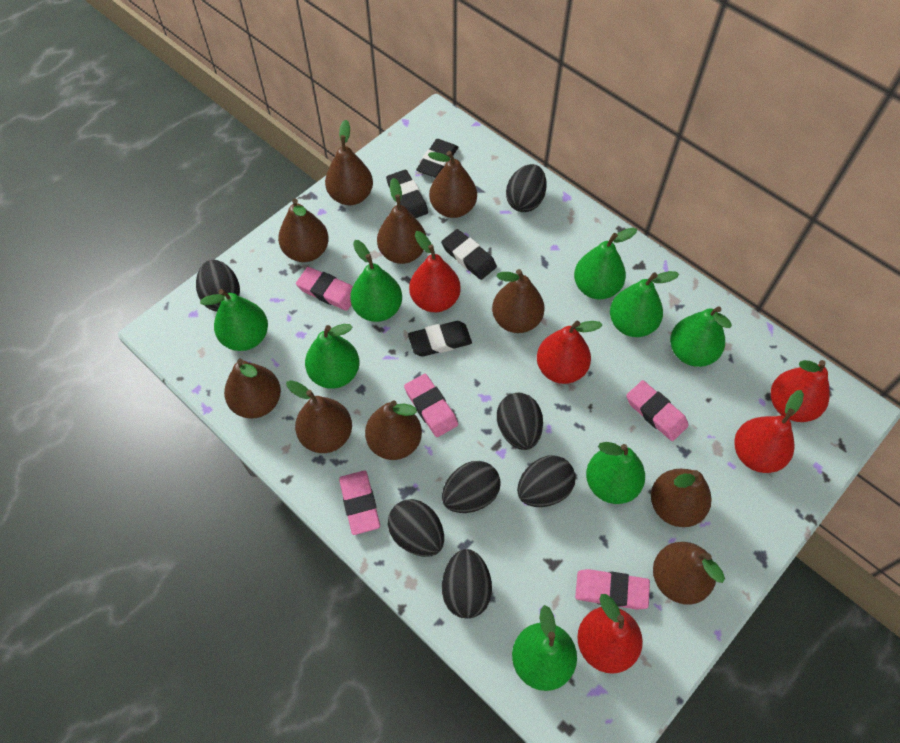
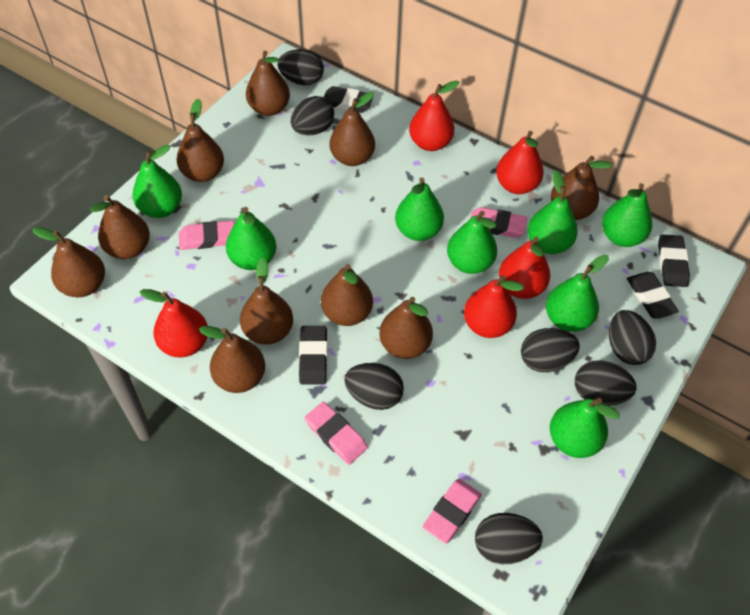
pink eraser: [296,267,353,311] [339,470,380,535] [404,374,458,437] [575,569,650,610] [626,380,689,441] = 5 -> [179,221,234,250] [305,402,368,465] [423,479,482,544] [470,207,527,238] = 4

